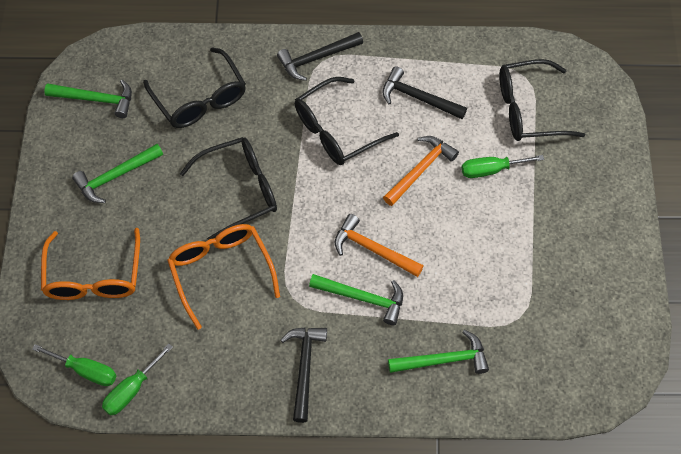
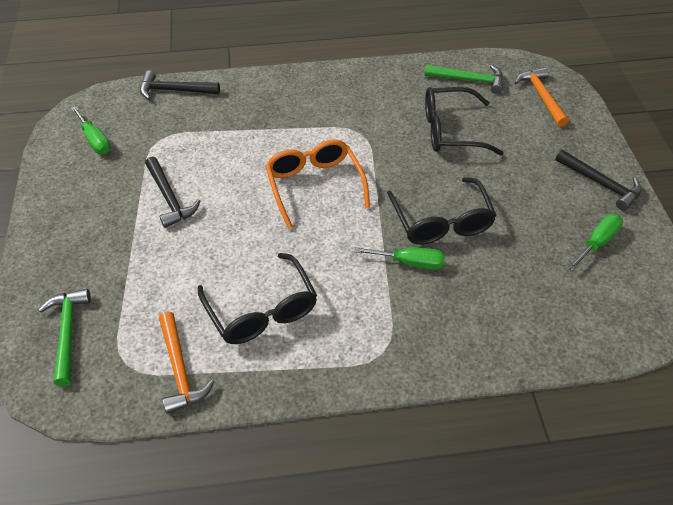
black glasses: [143,47,246,128] [180,137,277,240] [295,77,399,165] [499,59,585,141] = 4 -> [198,253,317,344] [387,177,497,245] [425,87,503,155] = 3
green hammer: [44,80,132,118] [72,144,163,203] [309,274,403,325] [388,330,489,374] = 4 -> [39,289,91,386] [425,65,503,94] = 2
orange glasses: [41,228,140,300] [167,224,280,330] = 2 -> [265,139,370,229] = 1

